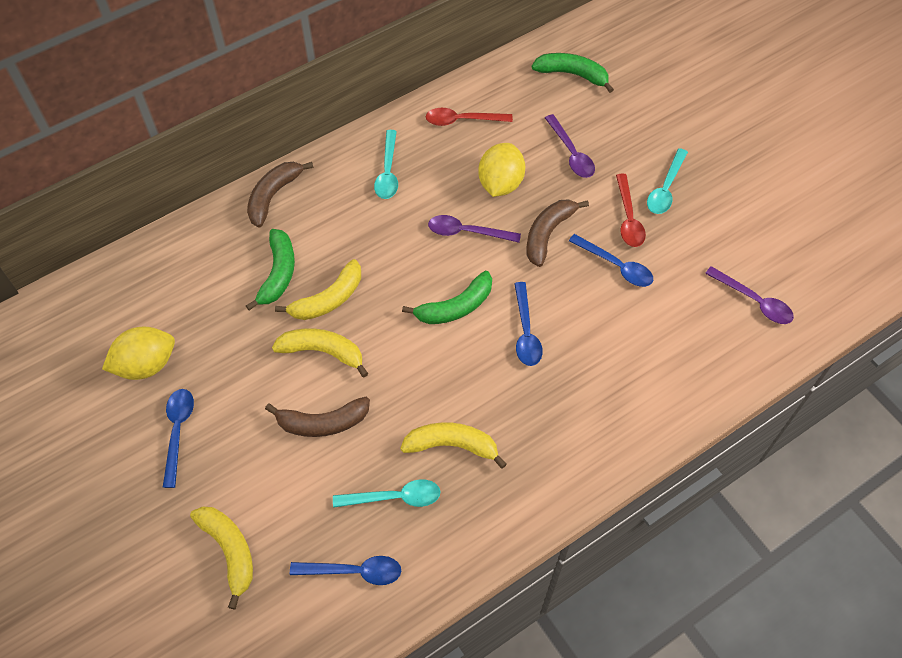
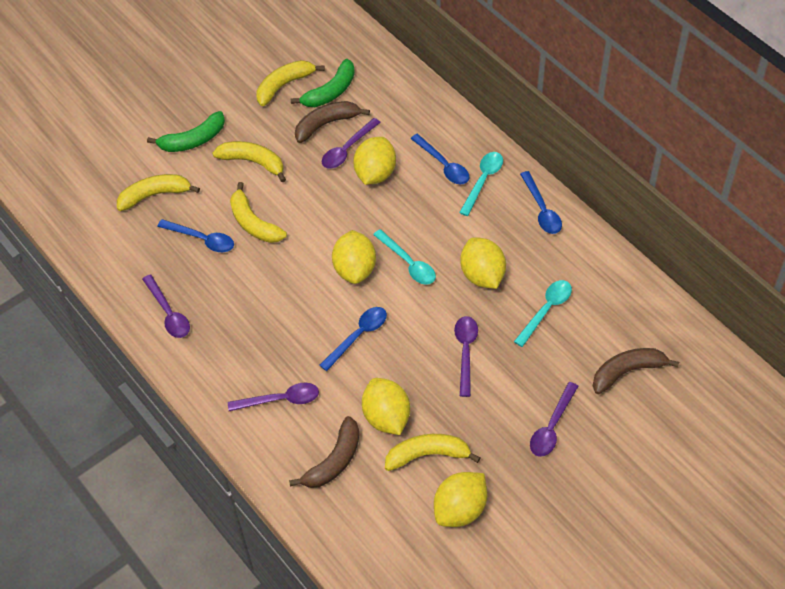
green banana: [246,229,295,310] [402,271,492,324] [532,53,614,93] = 3 -> [147,111,225,152] [291,59,355,107] = 2
purple spoon: [428,215,521,243] [545,114,595,178] [705,266,794,324] = 3 -> [142,274,190,338] [228,383,319,411] [322,118,381,169] [454,316,478,397] [530,382,578,457] = 5
red spoon: [426,108,513,126] [616,174,646,247] = 2 -> none = 0
yellow banana: [190,506,253,610] [272,328,368,377] [275,259,361,320] [400,422,507,469] = 4 -> [117,174,200,211] [212,141,286,182] [230,182,287,243] [256,60,325,106] [385,434,480,471] = 5
yellow lemon: [102,327,175,380] [478,143,525,197] = 2 -> [332,230,376,284] [353,137,396,185] [362,378,410,435] [434,472,487,527] [460,238,506,289] = 5

